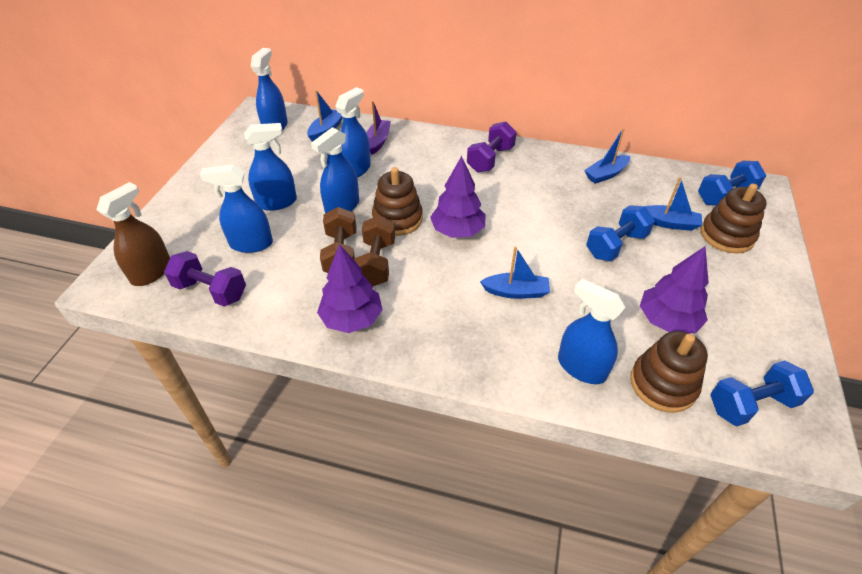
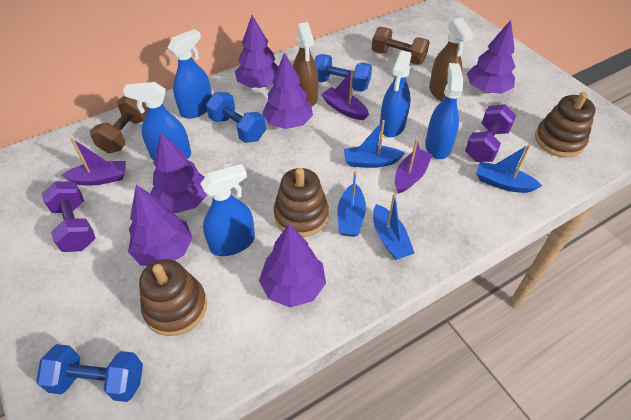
blue spray bottle: [200,165,273,253] [244,123,297,211] [251,48,288,131] [311,127,359,214] [335,87,371,178] [558,279,625,384] = 6 -> [123,82,191,160] [168,29,212,119] [200,164,255,256] [380,51,411,137] [425,63,463,159] = 5
brown spray bottle: [96,182,170,286] = 1 -> [293,22,318,106] [429,18,473,101] = 2
purple boat: [366,101,391,155] = 1 -> [61,138,126,186] [321,70,369,120] [395,139,433,194] = 3
purple tree: [317,244,383,333] [430,156,486,238] [640,247,709,333] = 3 -> [128,185,193,266] [150,132,207,214] [235,15,279,88] [259,224,326,308] [262,52,313,129] [467,20,515,94] = 6

